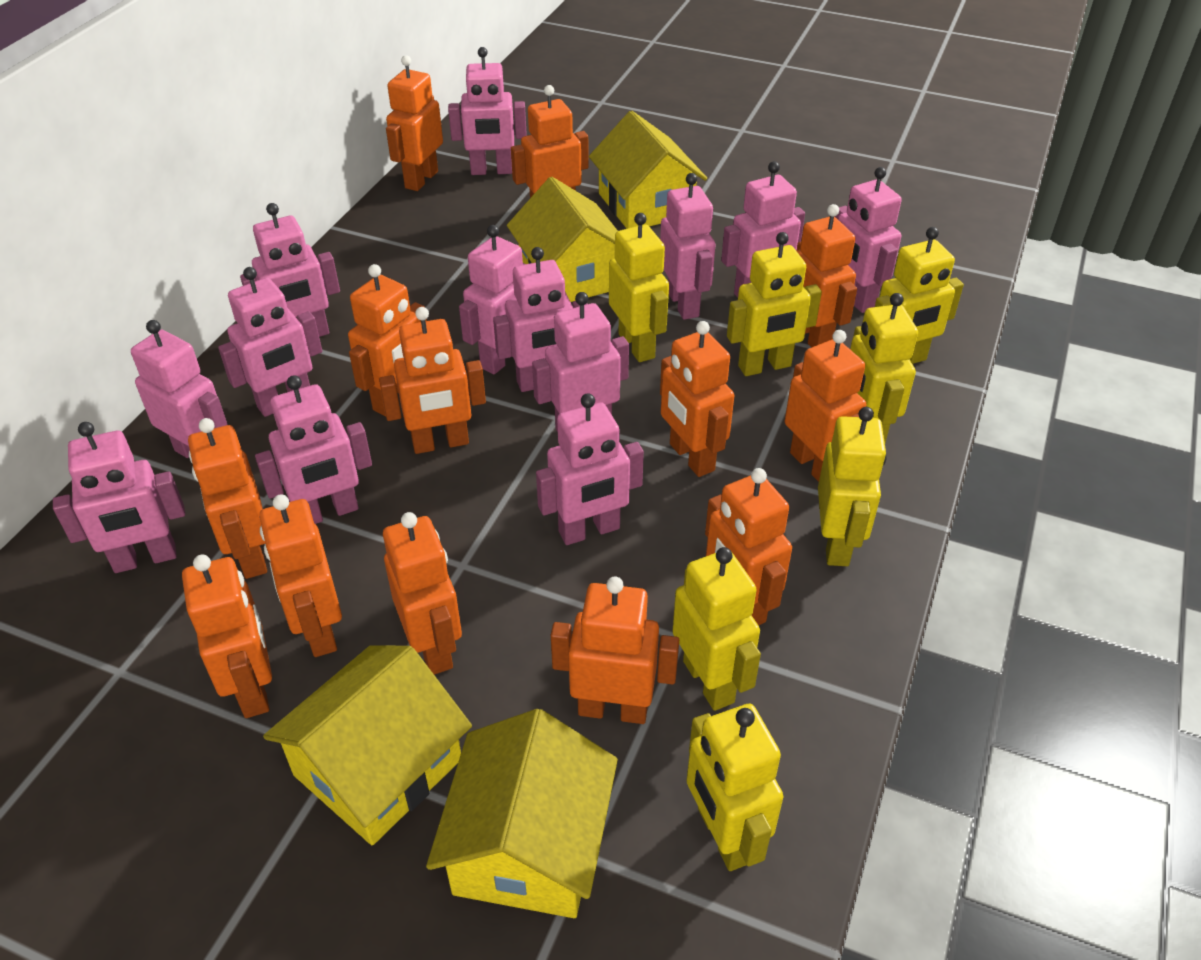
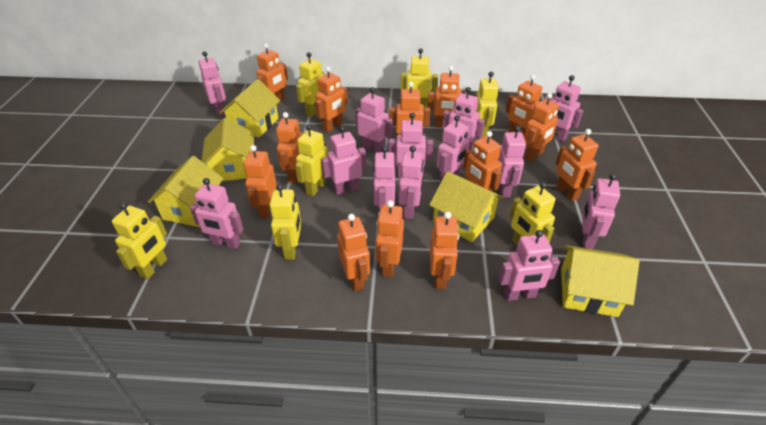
yellow house: [263,646,472,845] [426,709,618,918] [507,177,618,302] [589,111,707,229] = 4 -> [148,156,224,227] [202,118,254,181] [219,79,280,138] [429,171,504,242] [561,245,640,317] = 5

